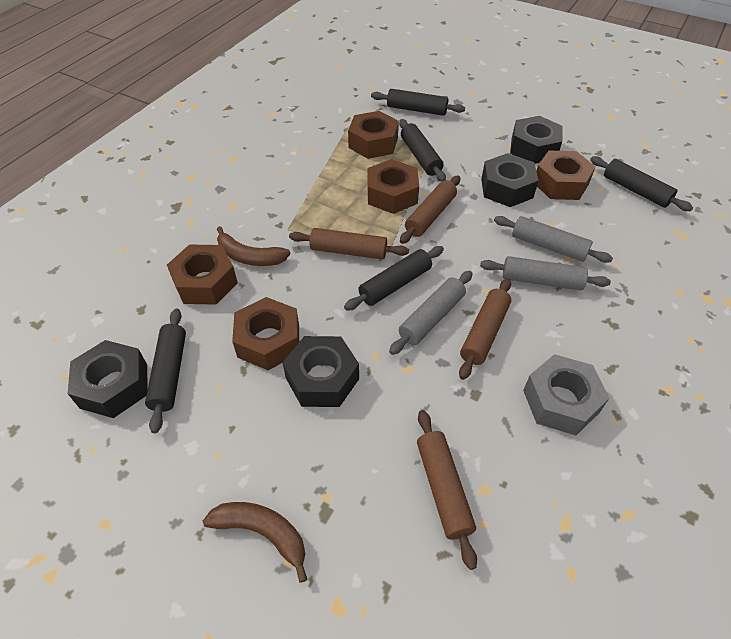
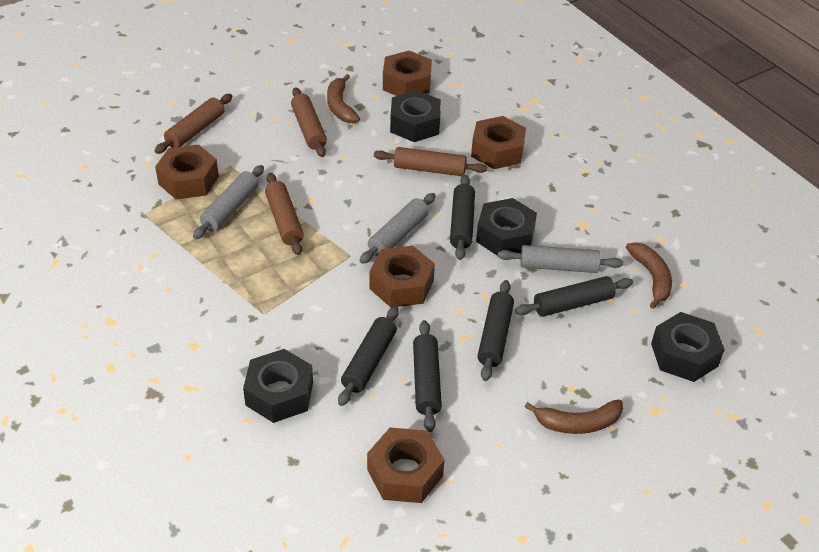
brown banana: [203,502,307,583] [217,226,291,266] = 2 -> [327,74,360,123] [524,399,623,434] [626,242,672,309] = 3
grey nut: [523,354,609,435] = 1 -> none = 0

